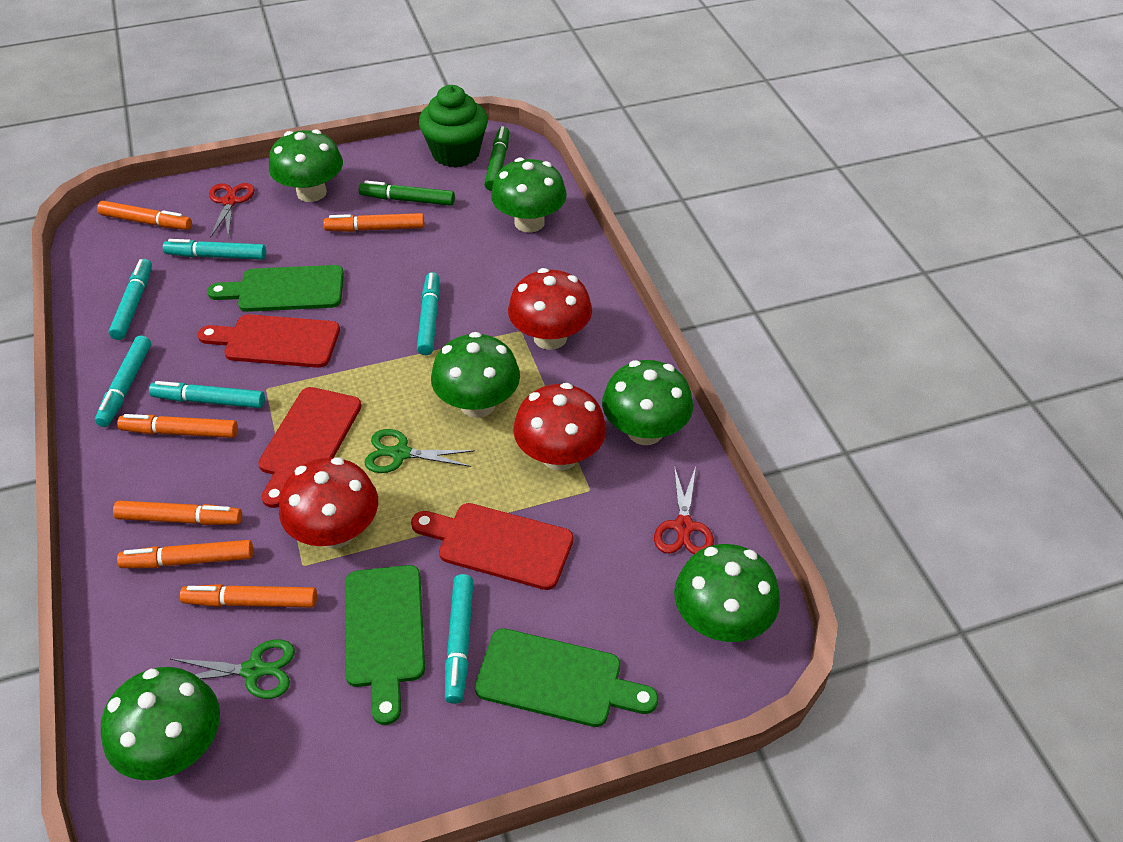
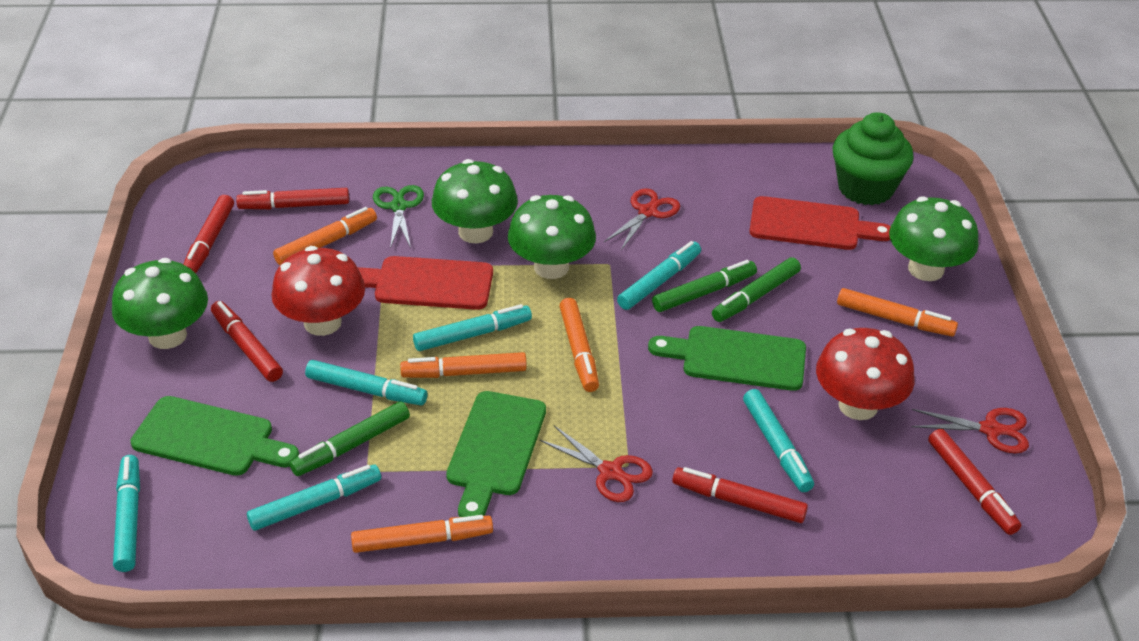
green marker: [359,181,455,206] [484,126,509,191] = 2 -> [290,401,410,476] [652,260,757,312] [712,257,801,322] = 3
green mushroom: [101,667,220,780] [269,129,343,202] [431,332,520,418] [491,158,567,232] [602,360,693,445] [674,544,780,642] = 6 -> [112,258,208,349] [432,159,518,243] [508,195,596,279] [889,196,978,281] = 4
green scissors: [171,639,295,699] [364,429,475,473] = 2 -> [373,185,424,249] = 1
orange marker: [97,201,192,230] [113,501,242,525] [117,414,238,438] [117,540,253,568] [180,584,317,608] [323,213,424,232] = 6 -> [273,207,377,265] [351,515,493,553] [400,352,527,378] [560,298,599,392] [837,288,958,336] = 5
red cutting board: [198,314,340,368] [258,387,362,508] [411,503,573,590] = 3 -> [357,256,493,310] [749,196,891,250] = 2
red marker: none = 0 -> [183,195,234,273] [211,301,283,382] [236,188,349,209] [672,467,808,523] [928,429,1021,535] = 5
red mushroom: [279,457,378,549] [508,268,592,350] [513,383,606,471] = 3 -> [271,246,365,336] [816,328,915,420] = 2
red scissors: [209,183,255,239] [654,466,714,554] = 2 -> [539,426,653,502] [604,188,680,250] [911,408,1029,454] = 3

